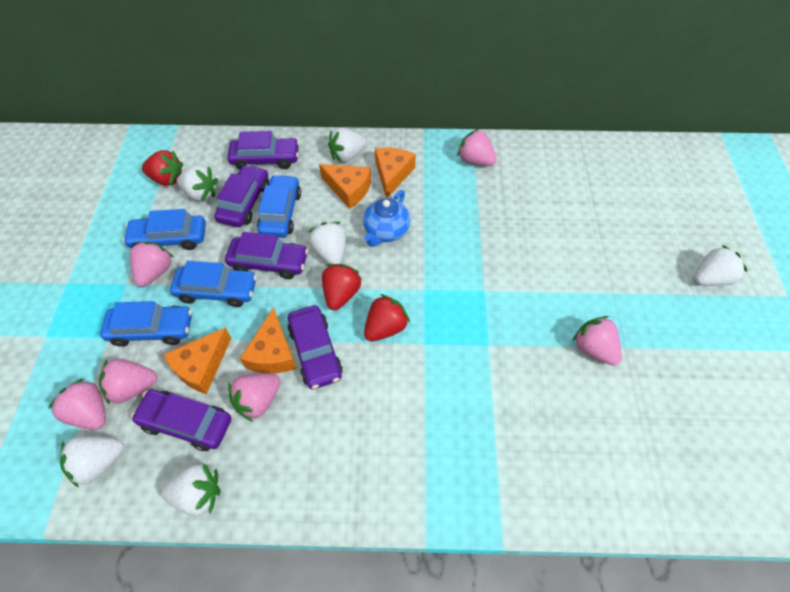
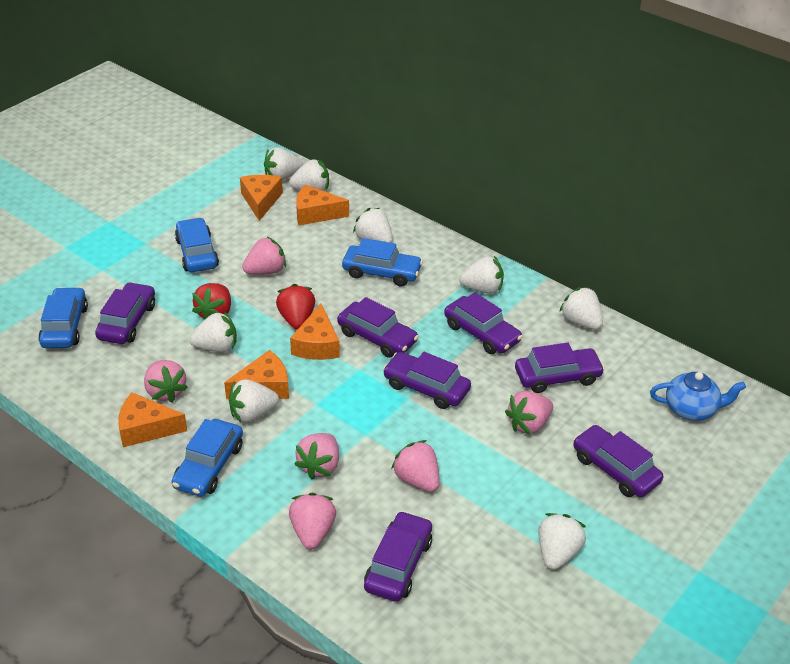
orange cheese: [163,327,231,394] [240,307,297,373] [319,164,371,209] [375,147,416,198] = 4 -> [118,392,187,447] [224,350,289,399] [240,175,283,221] [290,304,340,360] [296,185,349,225] = 5
purple car: [131,390,231,451] [214,164,269,227] [225,232,308,279] [227,131,299,170] [287,305,343,389] = 5 -> [95,282,155,344] [337,297,419,358] [364,511,432,602] [383,352,471,409] [444,292,522,354] [515,343,605,393] [573,425,663,497] = 7
red strawberry: [142,150,183,186] [322,264,361,310] [364,294,410,342] = 3 -> [192,283,231,319] [276,284,315,329] = 2
white strawberry: [60,436,124,488] [161,463,221,516] [177,165,218,202] [309,222,346,264] [328,127,367,162] [694,245,747,286] = 6 -> [189,312,237,352] [229,379,279,422] [264,147,303,181] [289,159,329,191] [353,208,393,243] [459,256,504,294] [538,513,586,570] [559,287,603,330] = 8

